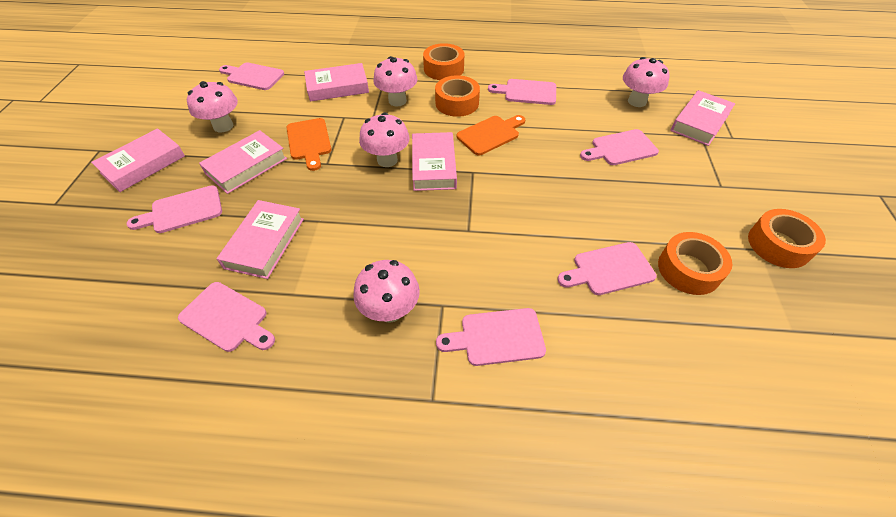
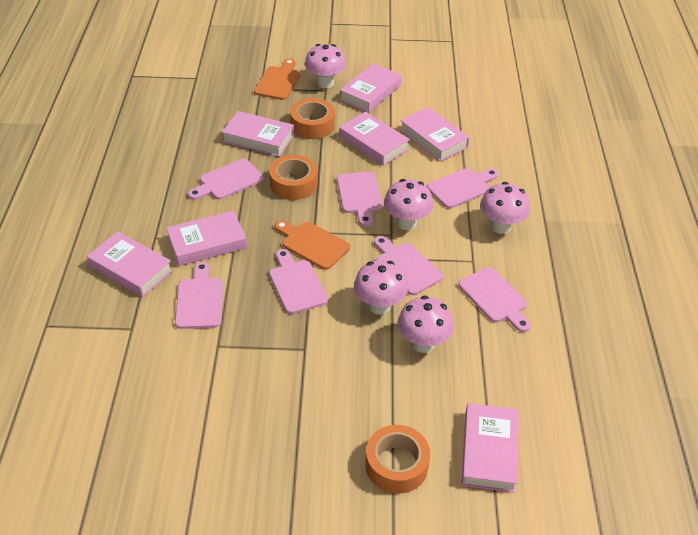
orange tape: [423,43,464,80] [435,75,480,117] [658,232,732,295] [748,209,826,268] = 4 -> [269,155,318,200] [290,98,335,139] [365,425,430,494] = 3
pink book: [91,128,185,192] [199,130,287,194] [217,200,304,279] [304,63,369,102] [412,132,457,191] [671,90,735,146] = 6 -> [87,231,173,297] [166,210,247,266] [222,111,294,157] [339,112,410,166] [340,63,402,113] [400,107,470,161] [461,403,518,493] = 7

